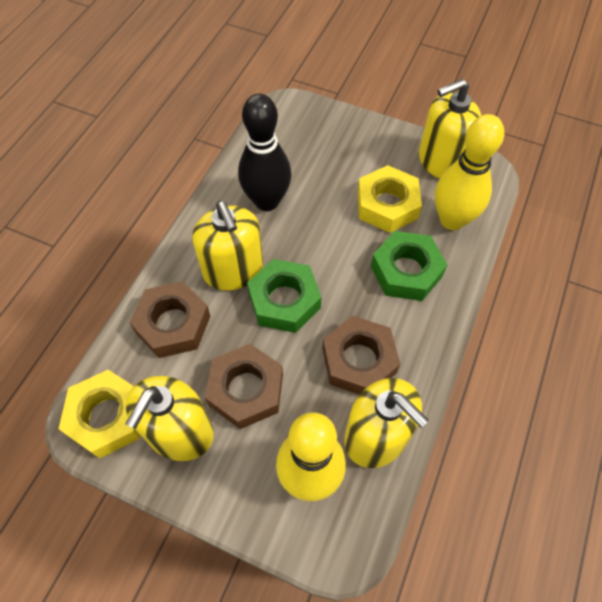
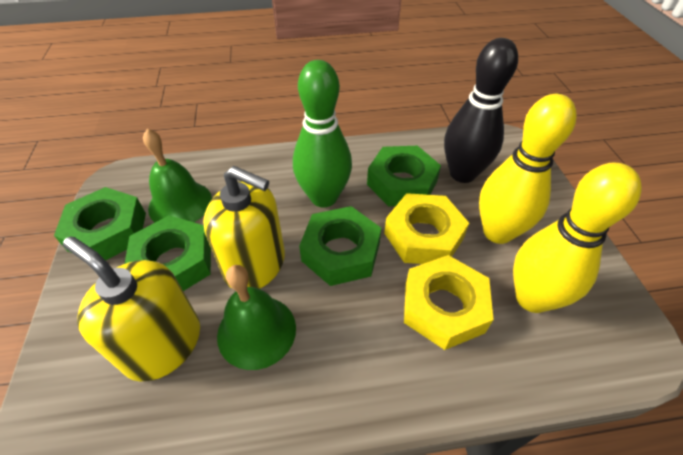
brown nut: [129,281,210,358] [205,344,283,429] [322,316,400,395] = 3 -> none = 0
green bell: none = 0 -> [143,129,212,222] [217,265,296,370] = 2
green bowling pin: none = 0 -> [293,60,352,207] = 1
green nut: [247,259,322,333] [371,231,447,301] = 2 -> [54,187,146,260] [125,215,211,291] [299,206,381,286] [367,146,441,206] = 4
yellow soap dispenser: [126,376,214,461] [192,201,263,291] [344,378,429,468] [419,79,481,178] = 4 -> [63,236,200,381] [203,166,285,289] = 2

